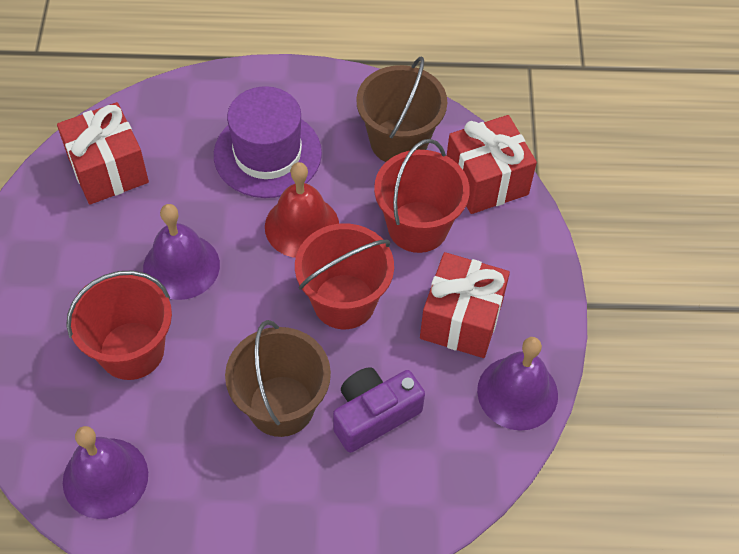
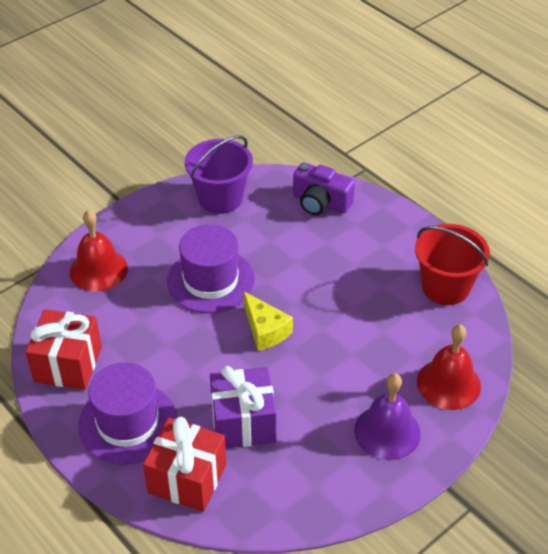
brown bucket: [225,320,331,437] [356,56,447,162] = 2 -> none = 0
purple bell: [63,426,148,519] [143,204,220,300] [477,337,558,431] = 3 -> [354,373,421,460] = 1
purple bucket: none = 0 -> [185,135,253,214] = 1
purple gift: none = 0 -> [210,366,276,449] = 1
purple hat: [214,86,322,198] = 1 -> [78,362,177,465] [167,224,255,313] = 2
red bell: [265,162,339,258] = 1 -> [70,210,128,292] [417,325,481,410] = 2
red bucket: [66,270,172,380] [295,223,394,329] [374,139,470,253] = 3 -> [415,224,490,305] = 1
red gift: [57,102,149,205] [420,252,510,358] [447,115,537,214] = 3 -> [26,309,102,390] [143,417,226,512] = 2
yellow cheese: none = 0 -> [244,292,293,351] = 1

